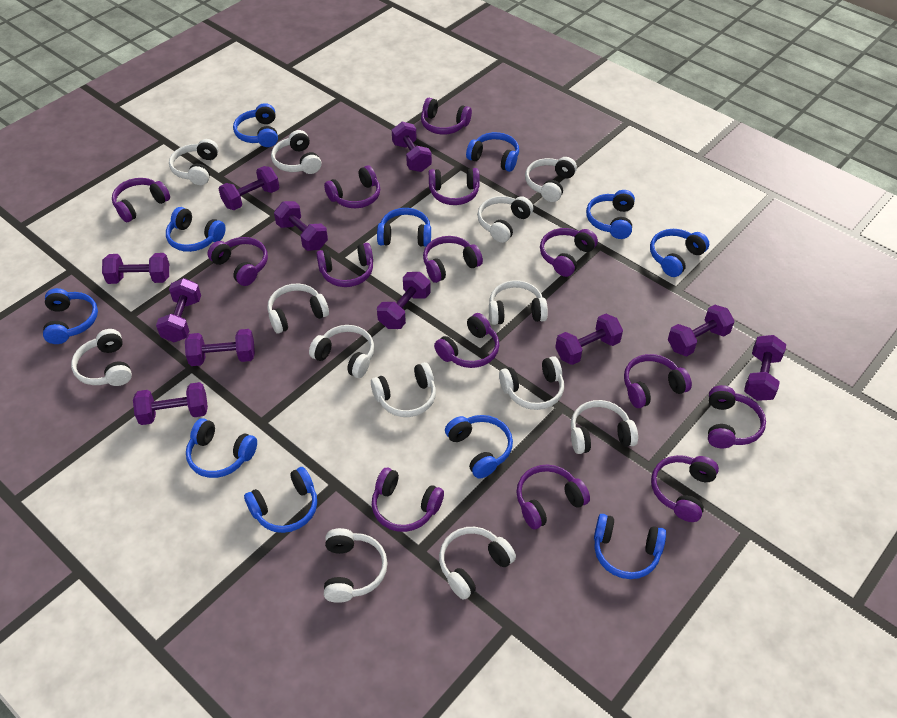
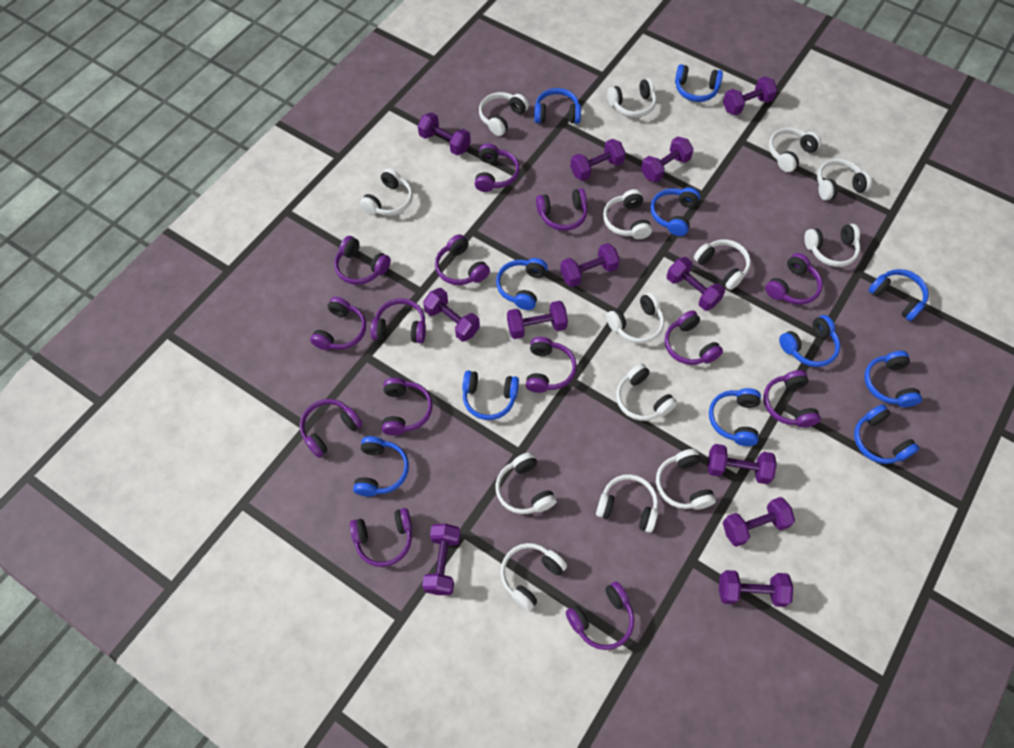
purple dumbbell: [102,253,169,284] [133,382,208,425] [156,278,201,342] [185,329,255,366] [219,166,279,210] [274,201,328,251] [377,272,431,329] [392,122,432,172] [555,314,623,365] [668,305,734,356] [744,335,786,401] = 11 -> [418,112,471,155] [422,524,461,595] [423,288,480,342] [507,301,568,339] [560,243,620,287] [570,139,626,181] [641,136,694,182] [667,257,725,311] [707,444,777,484] [719,570,793,607] [723,76,777,115] [723,497,795,547] = 12
white headphones: [71,329,132,386] [169,139,219,185] [267,283,329,333] [271,130,322,174] [309,325,374,378] [324,528,388,603] [371,362,436,417] [439,527,516,600] [477,196,533,243] [489,280,548,325] [499,356,564,410] [525,157,577,202] [571,400,638,454] = 13 -> [360,168,413,216] [479,92,529,136] [495,452,557,514] [500,543,567,611] [596,474,658,533] [603,189,652,239] [606,293,664,344] [607,78,656,118] [616,363,677,421] [656,449,716,509] [694,239,751,290] [769,127,822,172] [804,224,860,267] [817,159,872,200] = 14

